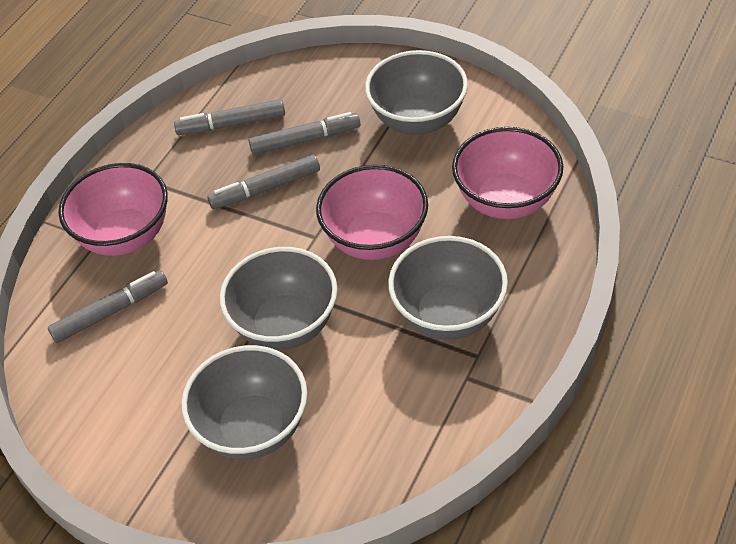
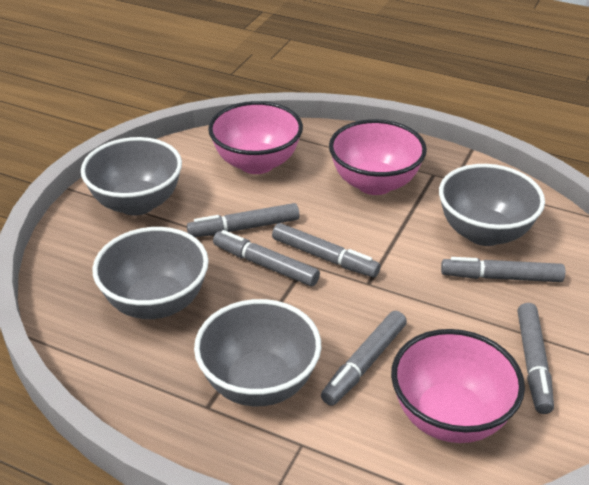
grey marker: [48,270,168,343] [174,99,285,135] [207,155,320,209] [249,112,360,155] = 4 -> [187,203,299,237] [213,230,320,286] [272,223,381,277] [321,311,407,406] [441,257,565,282] [518,303,554,414] = 6

